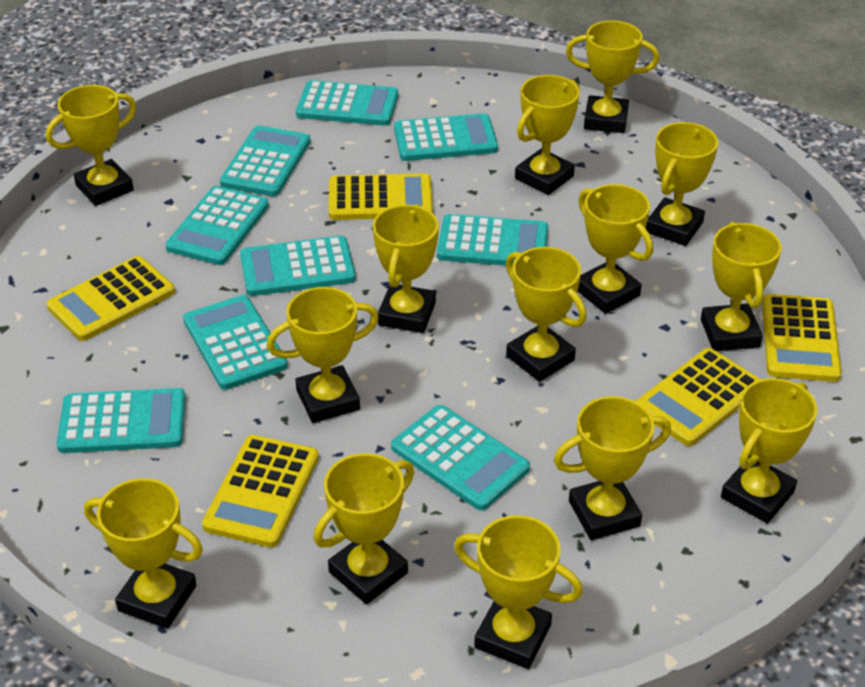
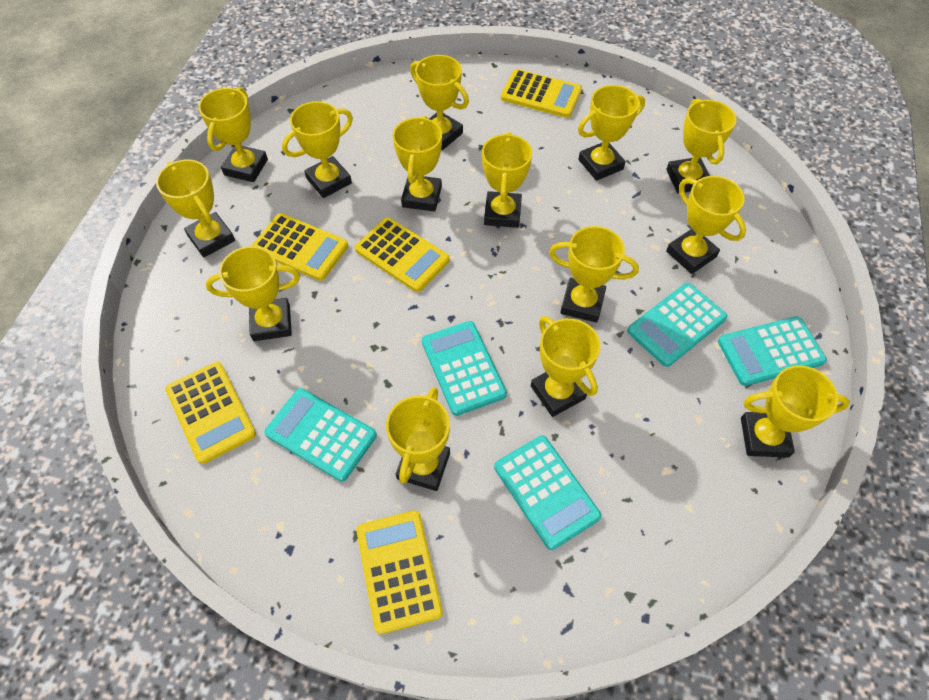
turquoise calculator: [56,388,186,453] [166,186,269,265] [183,295,288,390] [220,125,310,196] [240,236,356,296] [296,80,398,126] [391,405,530,511] [394,113,498,161] [437,214,548,266] = 9 -> [264,388,377,482] [422,321,507,416] [494,436,601,550] [627,283,727,367] [718,316,827,386] = 5

